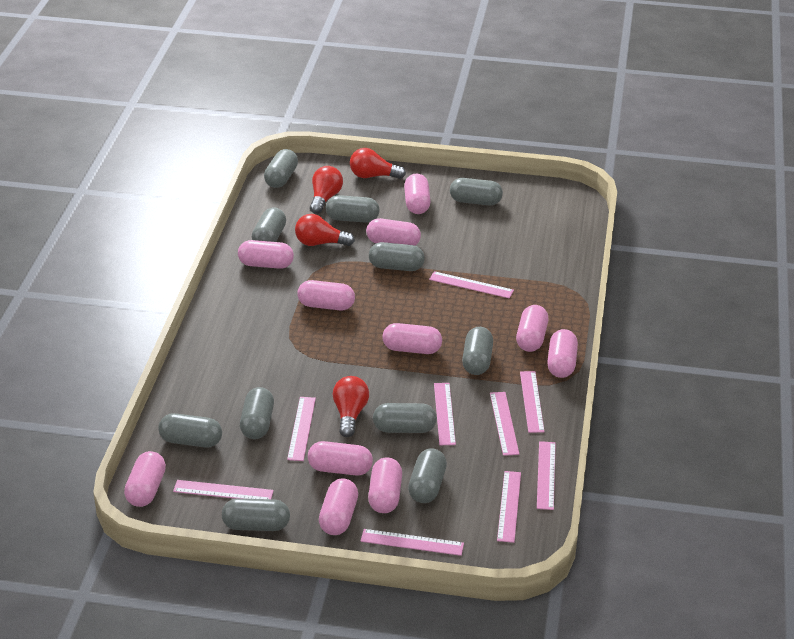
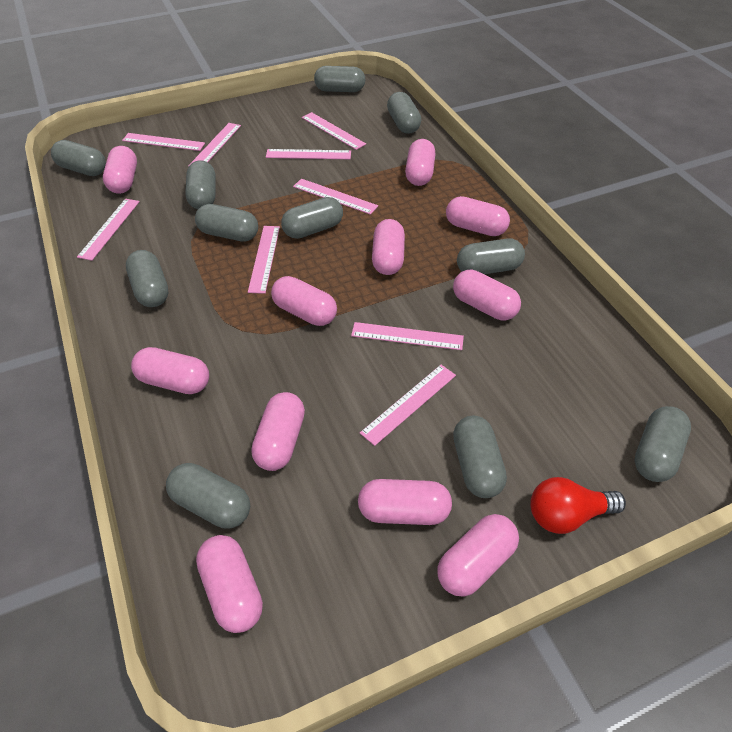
red light bulb: [295,214,355,246] [310,166,343,214] [332,376,369,437] [350,148,406,179] = 4 -> [530,477,626,534] = 1

